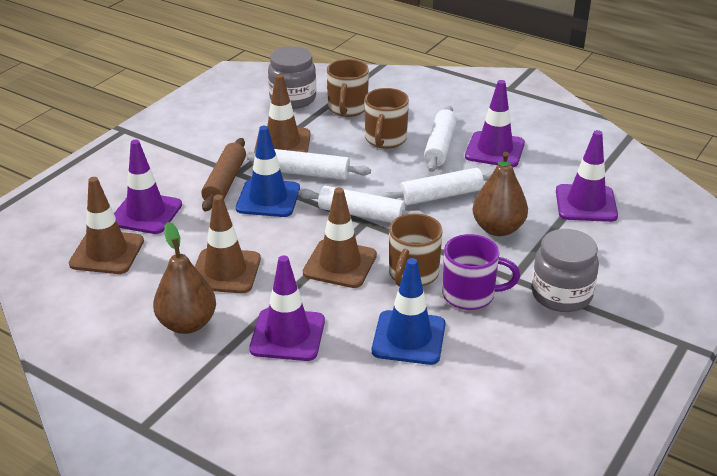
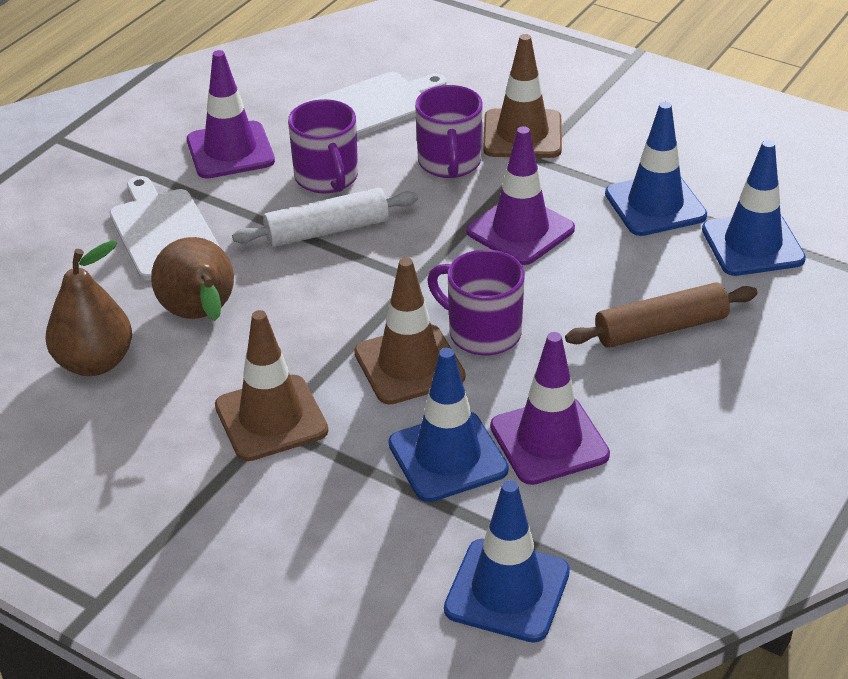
blue traffic cone: [236,126,300,217] [372,258,446,365] = 2 -> [389,348,509,502] [444,480,570,643] [605,102,707,236] [702,140,806,276] = 4
brown mug: [327,59,369,117] [365,88,409,149] [389,213,443,287] = 3 -> none = 0
brown traffic cone: [69,177,144,274] [195,194,261,293] [254,74,311,153] [303,188,377,288] = 4 -> [215,310,328,461] [354,258,465,404] [483,34,562,158] = 3
grey jar: [268,46,316,109] [531,229,599,312] = 2 -> none = 0
purple mug: [442,234,520,310] = 1 -> [288,99,358,193] [415,85,483,178] [427,249,525,356] = 3
purple traffic cone: [114,140,182,234] [249,255,325,361] [465,80,525,167] [556,130,618,222] = 4 -> [187,50,275,179] [467,126,575,265] [490,332,610,485] = 3
white cutting board: none = 0 -> [110,176,220,281] [306,72,447,137] = 2
white rolling pin: [247,149,371,180] [298,186,426,223] [381,168,494,205] [424,106,457,172] = 4 -> [232,188,418,247] = 1

